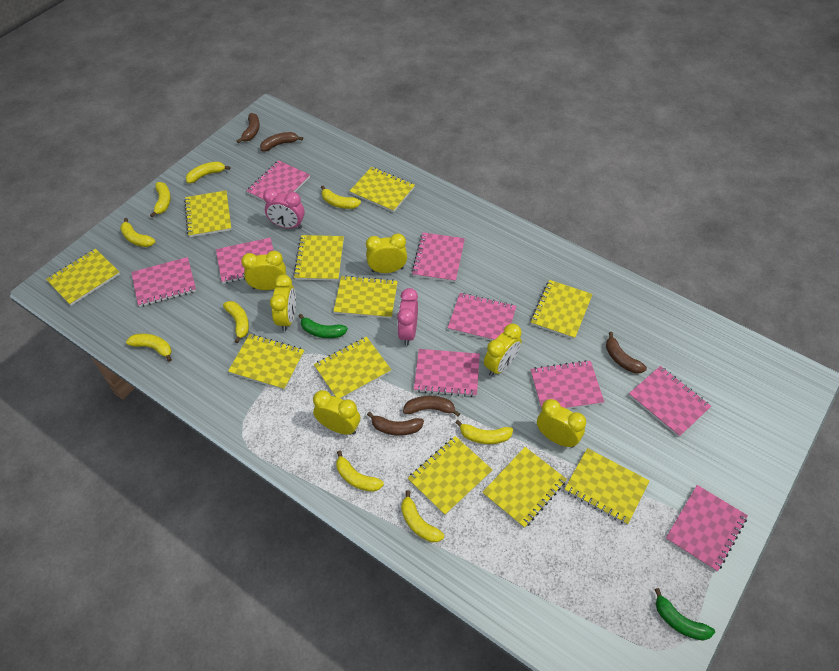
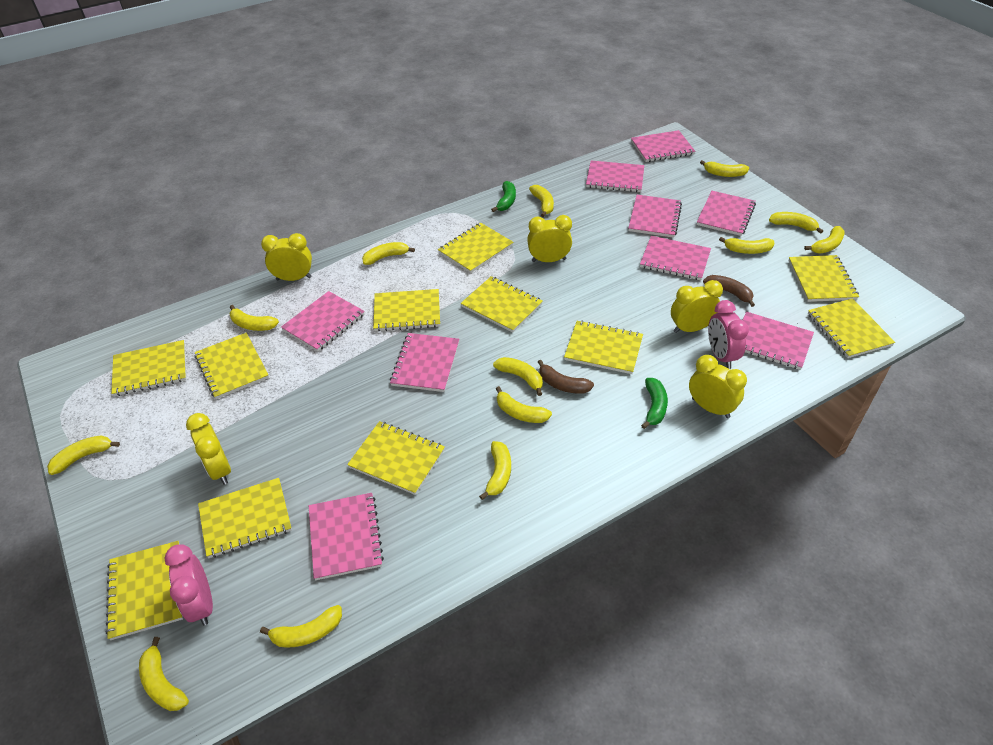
brown banana: [237,113,260,143] [260,132,303,152] [367,412,424,436] [403,396,460,416] [606,332,647,374] = 5 -> [538,360,594,394] [703,275,755,307] = 2
yellow banana: [120,218,156,247] [126,334,172,362] [150,182,171,217] [186,162,230,183] [223,301,249,343] [321,186,361,209] [336,450,384,492] [401,490,444,542] [455,420,513,444] = 9 -> [47,436,120,475] [139,637,189,711] [230,305,279,331] [260,605,342,648] [362,242,415,265] [479,441,511,500] [493,357,543,396] [496,386,552,423] [529,185,554,217] [700,160,749,177] [719,237,774,254] [769,212,823,234] [804,226,845,253] = 13
yellow clock: [241,251,286,290] [270,274,296,332] [313,390,360,435] [366,233,407,273] [484,324,522,376] [537,399,586,448] = 6 -> [186,413,231,485] [261,233,312,281] [527,215,572,262] [671,280,723,333] [689,355,747,418] = 5

